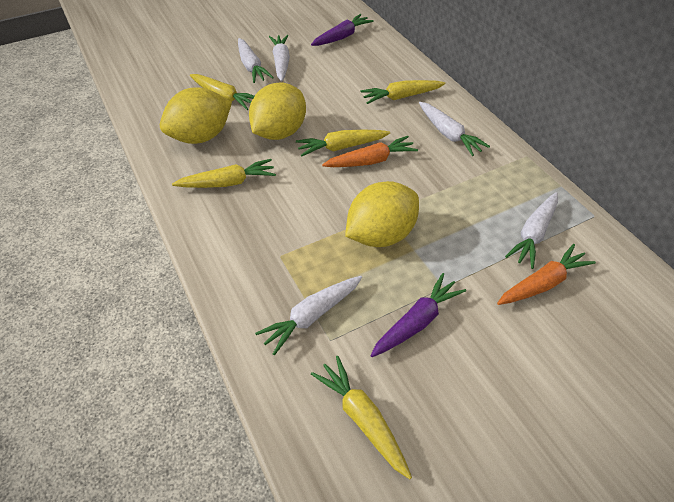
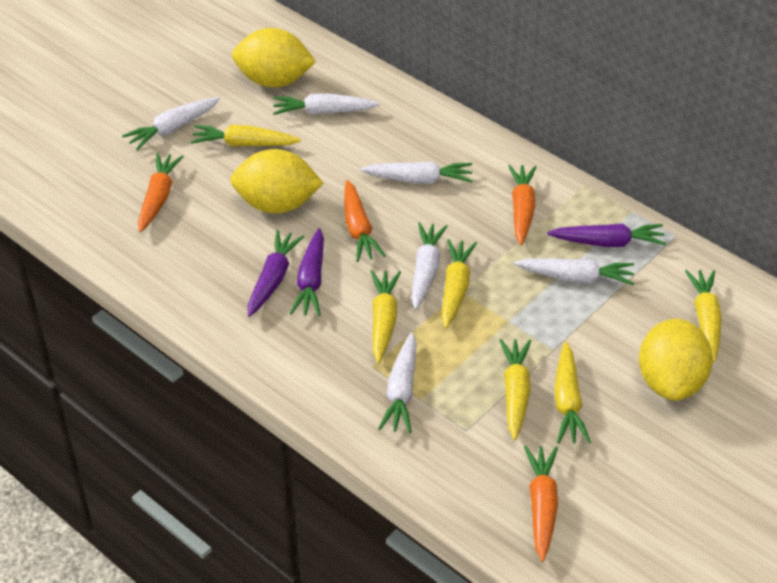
orange carrot: [322,136,418,167] [497,244,596,305] = 2 -> [138,153,184,232] [344,180,386,262] [508,165,536,245] [524,445,558,562] = 4
purple carrot: [311,14,374,46] [370,273,466,357] = 2 -> [248,230,305,317] [290,228,324,316] [547,224,666,247] = 3
white carrot: [238,38,274,83] [255,276,362,355] [269,35,290,81] [419,102,490,156] [505,192,558,269] = 5 -> [122,97,220,150] [273,93,380,115] [360,161,473,184] [378,332,417,433] [411,222,447,310] [514,258,634,285] = 6
yellow carrot: [172,159,276,188] [190,74,254,110] [296,130,390,157] [311,356,412,479] [361,80,446,104] = 5 -> [191,125,301,146] [371,270,401,363] [442,239,477,328] [499,339,531,440] [554,342,591,443] [685,270,722,363] = 6

